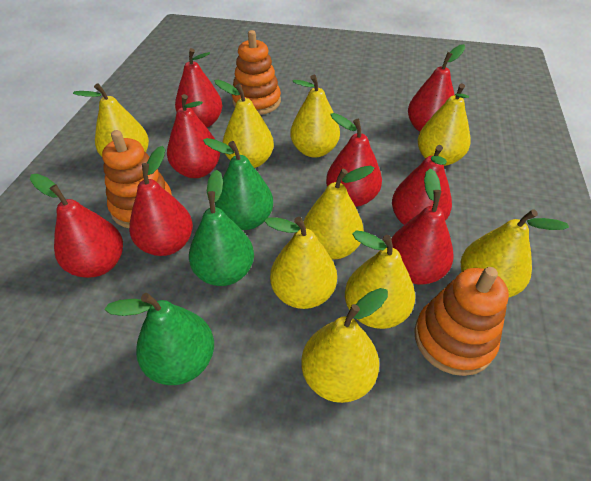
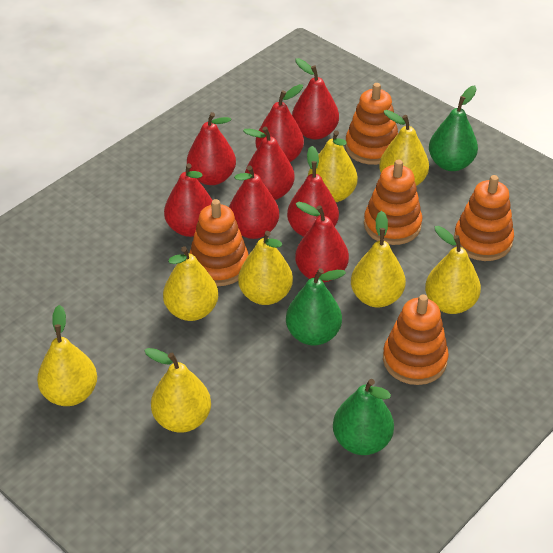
orange stacking toy: [102,130,172,228] [232,30,281,115] [414,267,509,376] = 3 -> [189,199,249,286] [345,83,398,165] [364,160,422,245] [383,295,449,385] [454,175,514,261] = 5
yellow pear: [73,83,149,157] [214,80,274,168] [265,217,337,309] [290,75,340,158] [301,288,388,403] [303,166,374,260] [345,230,415,329] [418,84,471,166] [461,209,569,298] = 9 -> [37,305,97,406] [144,348,211,433] [163,246,218,321] [238,231,293,305] [308,130,358,202] [351,211,406,308] [379,110,429,186] [425,226,481,314] = 8

